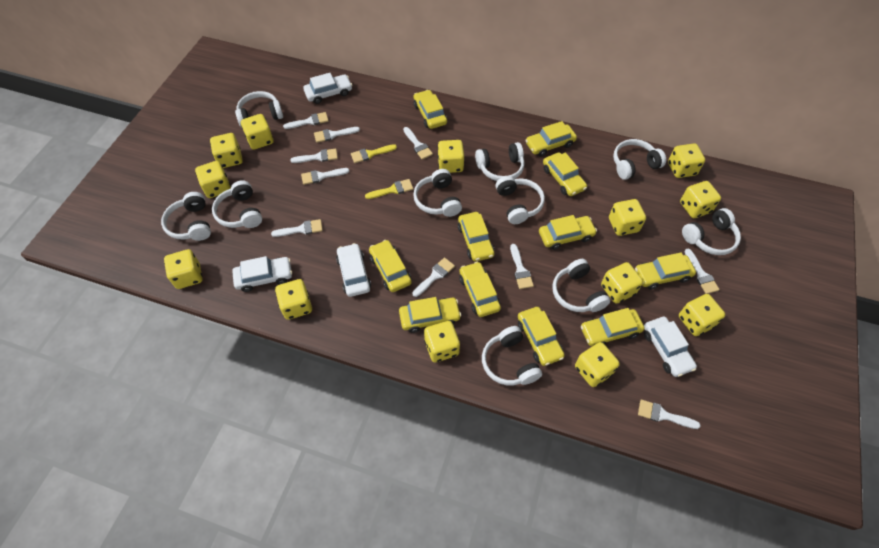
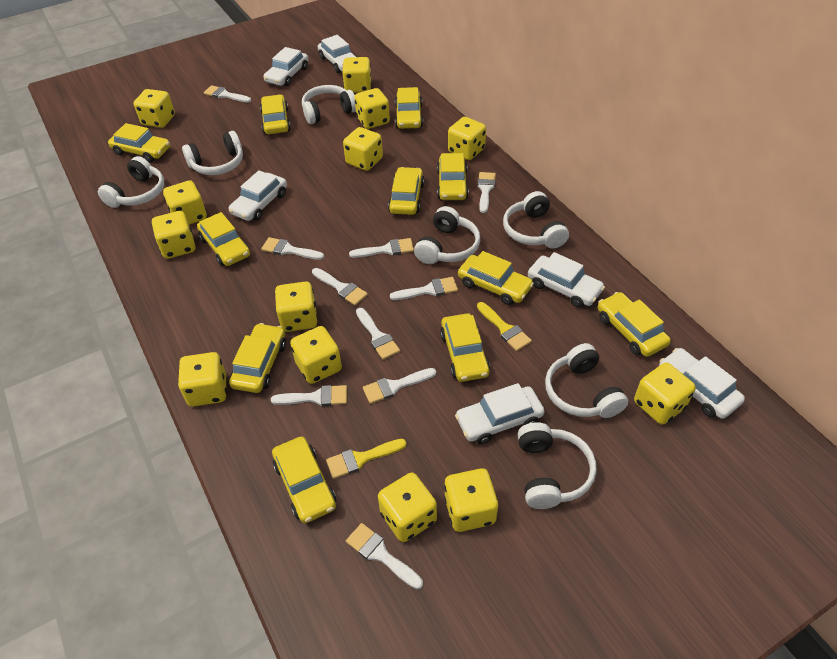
white car: [232,256,292,292] [303,73,352,104] [336,243,371,297] [644,317,697,377] = 4 -> [229,170,287,221] [264,47,308,86] [318,35,356,73] [455,383,545,444] [528,252,605,308] [659,348,745,419] = 6
white headphones: [161,192,211,241] [212,180,262,228] [235,91,283,128] [413,169,462,217] [475,142,524,181] [482,326,542,386] [495,176,545,224] [552,259,610,312] [613,139,666,180] [682,208,741,255] = 10 -> [98,156,164,208] [182,131,243,175] [302,85,356,124] [414,206,480,264] [503,191,569,249] [518,422,597,509] [545,343,628,418] = 7

